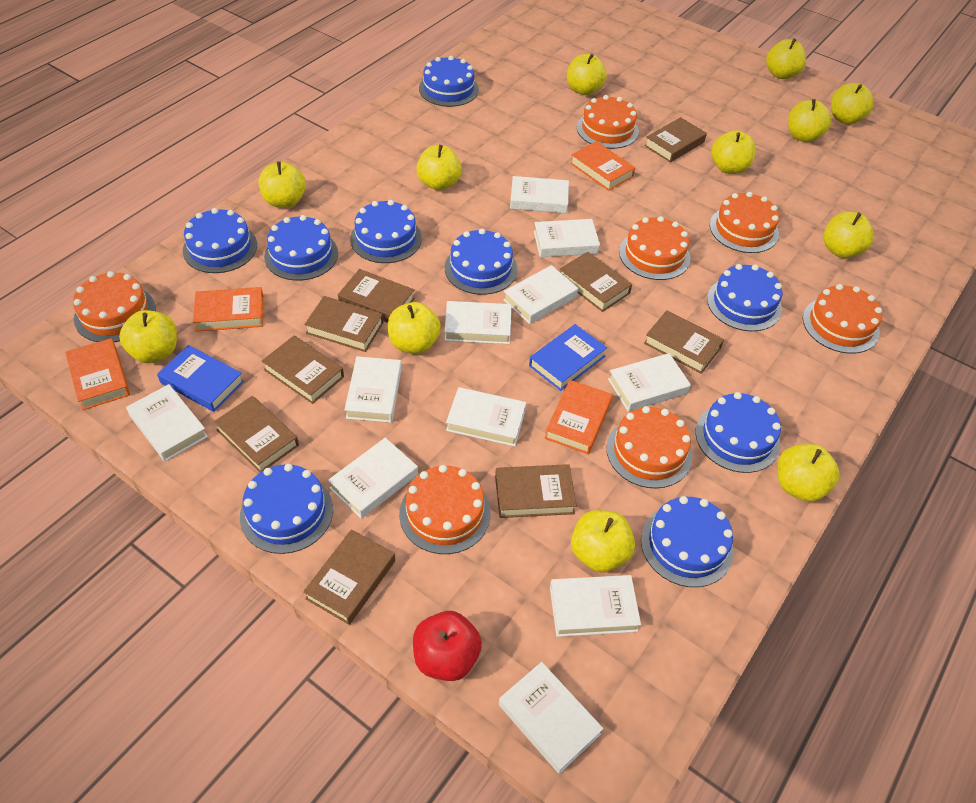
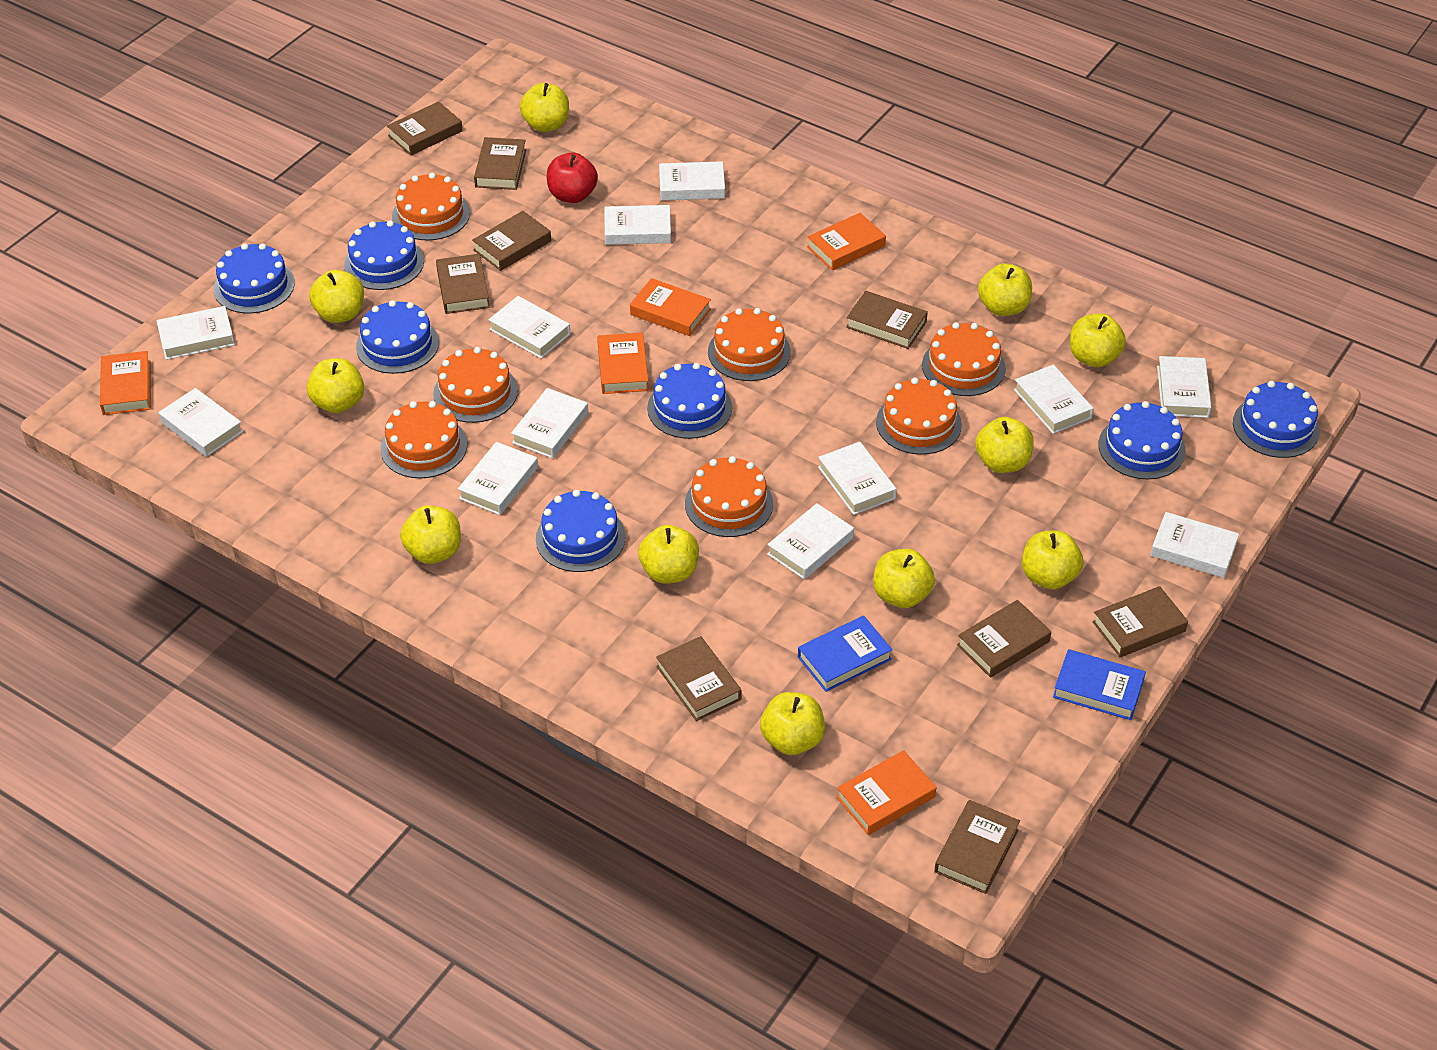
blue cake: [183,208,257,273] [240,464,333,554] [264,215,338,281] [350,200,422,263] [419,56,479,107] [445,229,517,295] [641,496,734,587] [695,392,781,473] [707,264,782,331] = 9 -> [213,243,295,314] [344,220,424,290] [356,300,439,374] [536,490,626,572] [647,363,732,439] [1098,401,1186,480] [1233,381,1320,458] = 7
orange book: [65,338,130,410] [193,287,264,332] [545,380,613,454] [570,141,635,191] = 4 -> [100,351,151,415] [597,332,649,394] [630,278,711,336] [807,213,886,270] [836,750,936,835] = 5
white book: [126,384,208,461] [328,438,418,519] [344,356,402,423] [444,301,511,344] [446,387,526,447] [499,662,603,774] [503,265,578,324] [510,176,569,213] [534,219,600,257] [550,575,641,637] [608,353,691,412] = 11 -> [157,306,235,360] [159,388,243,457] [458,442,538,515] [488,296,570,359] [511,388,588,458] [604,205,671,245] [659,161,725,200] [767,503,854,580] [818,442,897,515] [1014,364,1094,434] [1150,512,1239,578] [1157,356,1212,418] = 12
yellow apple: [119,310,177,363] [259,162,306,208] [388,302,441,354] [416,145,462,191] [567,54,607,95] [571,510,635,572] [712,130,756,174] [766,38,806,79] [778,444,840,502] [788,99,831,142] [823,212,874,258] [831,83,874,125] = 12 -> [307,358,364,413] [309,270,364,323] [400,505,461,564] [520,83,569,132] [638,525,699,584] [760,692,825,755] [873,549,935,608] [975,417,1034,473] [978,263,1032,316] [1022,530,1083,589] [1070,313,1126,367] = 11

